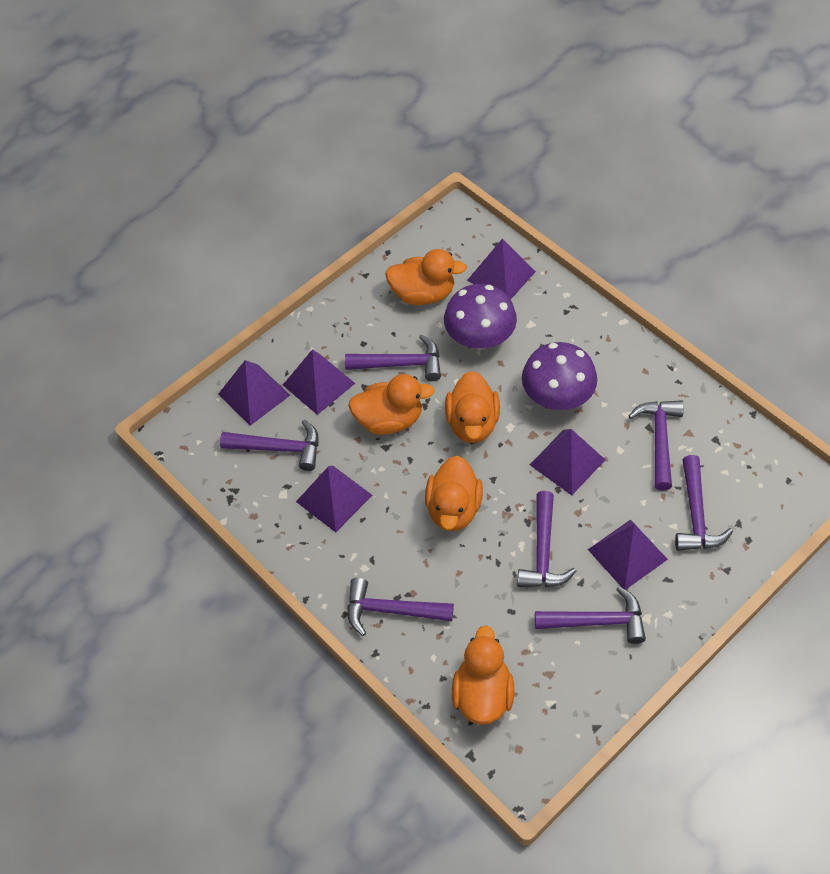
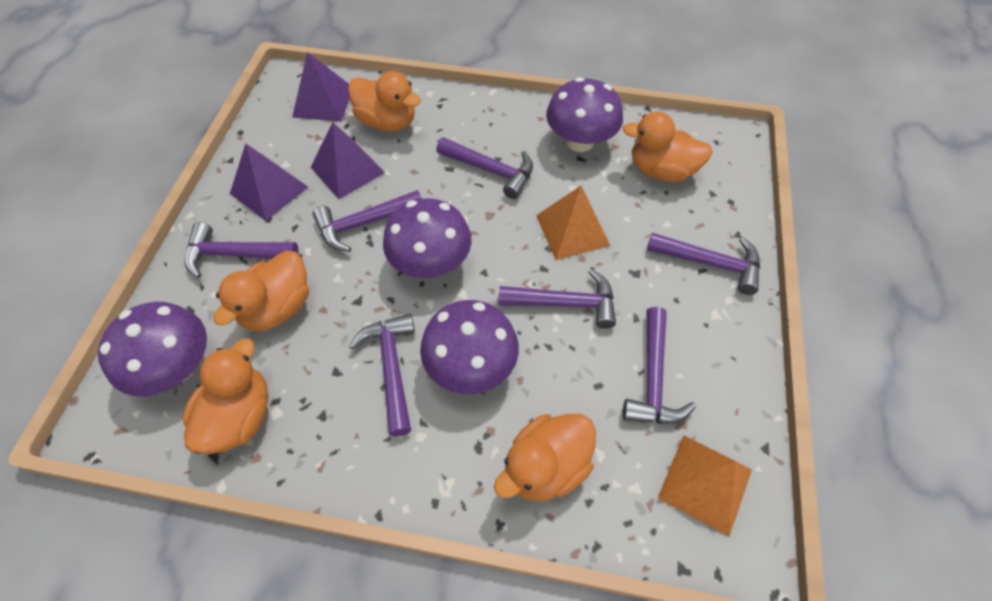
orange pyramid: none = 0 -> [536,186,610,260] [658,435,752,536] = 2
purple mushroom: [444,284,517,350] [522,342,597,410] = 2 -> [98,302,207,396] [383,198,472,278] [420,300,519,394] [546,77,623,152] = 4
purple pyramid: [218,360,290,426] [283,349,355,415] [296,465,373,532] [467,239,536,300] [530,429,605,495] [588,519,668,590] = 6 -> [230,143,308,221] [292,52,349,122] [311,122,385,199] = 3

